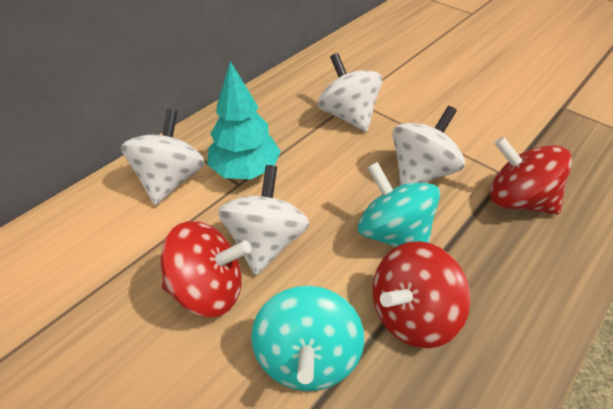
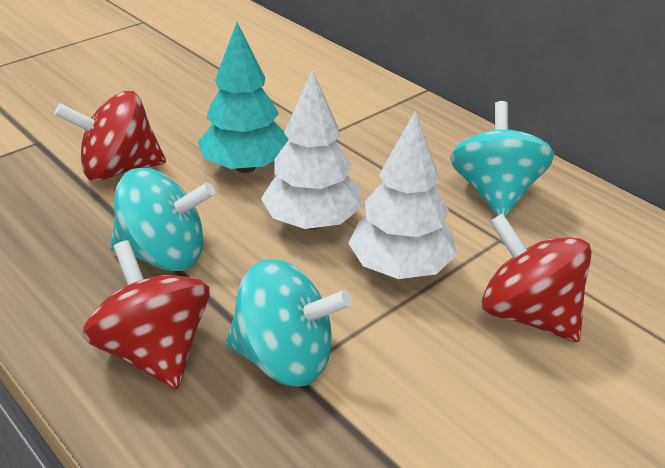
turquoise spinning top: [251,285,365,391] [358,162,440,247] = 2 -> [110,168,215,271] [226,259,352,387] [450,101,554,217] = 3
white spinning top: [121,109,205,205] [218,165,309,275] [318,53,382,132] [392,106,465,185] = 4 -> none = 0
white tree: none = 0 -> [261,69,362,230] [348,111,457,279] = 2

